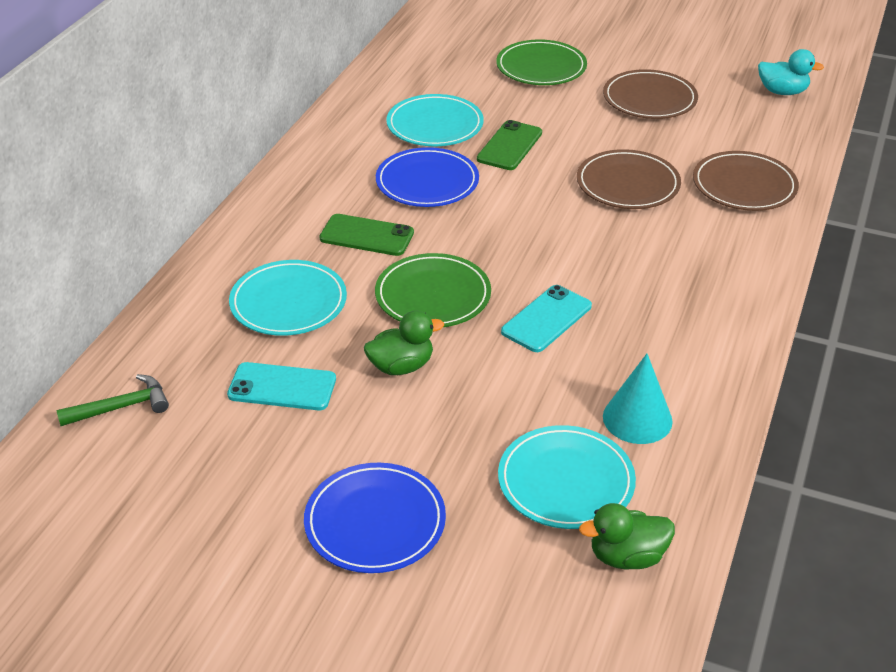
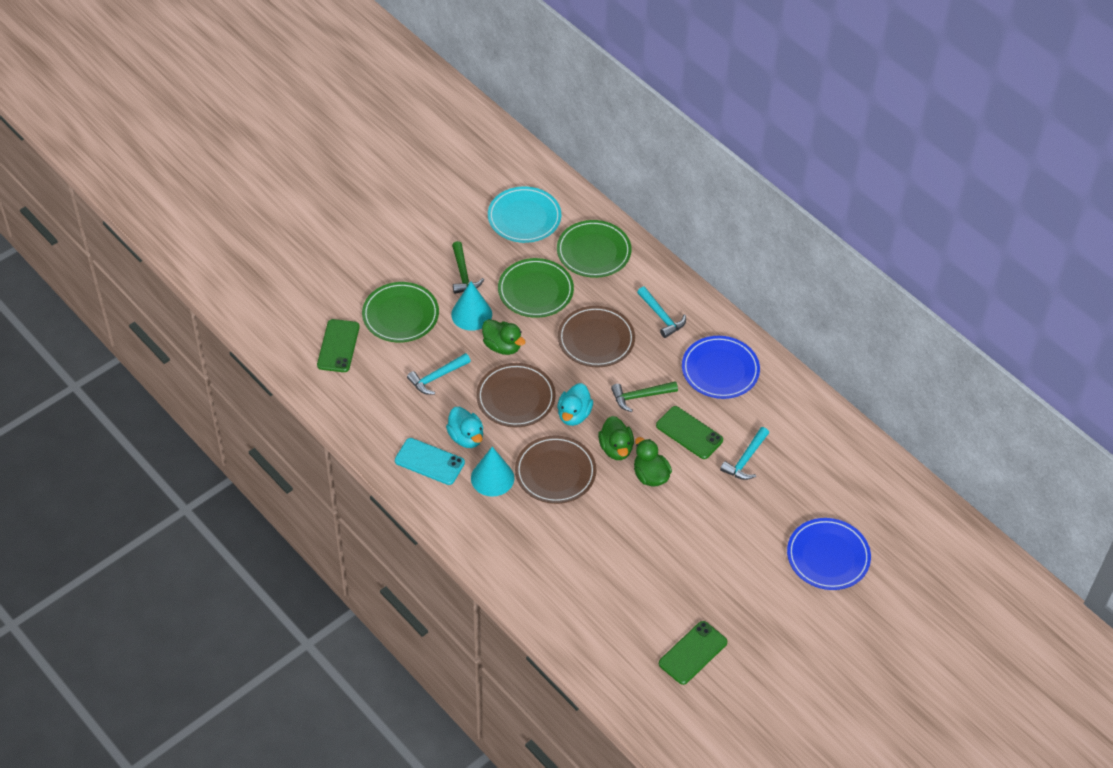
green duck: [364,310,444,375] [579,503,675,570] = 2 -> [482,319,525,355] [598,416,634,460] [634,437,672,487] = 3
green hammer: [56,374,169,426] = 1 -> [452,241,484,294] [611,381,678,412] = 2
green phone: [319,214,414,256] [477,120,542,170] = 2 -> [317,319,360,372] [656,406,723,459] [659,621,727,685] = 3
green plate: [375,253,491,327] [496,40,587,85] = 2 -> [362,282,439,342] [498,258,574,318] [557,220,632,278] = 3
turquoise cone: [603,354,673,444] = 1 -> [451,281,492,331] [471,447,514,497] = 2
turquoise duck: [758,49,824,95] = 1 -> [446,407,483,448] [557,383,593,426] = 2
turquoise hammer: none = 0 -> [407,353,471,395] [637,287,686,338] [720,427,769,480] = 3
turquoise phone: [227,362,336,410] [501,285,592,352] = 2 -> [395,438,465,485] = 1
turquoise plate: [229,260,347,336] [386,94,484,146] [498,425,636,529] = 3 -> [488,186,561,243] = 1

